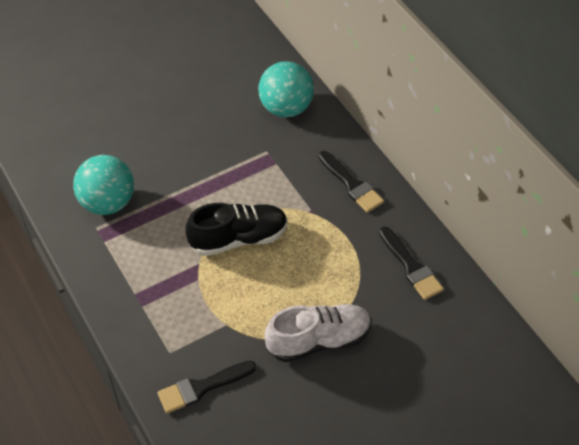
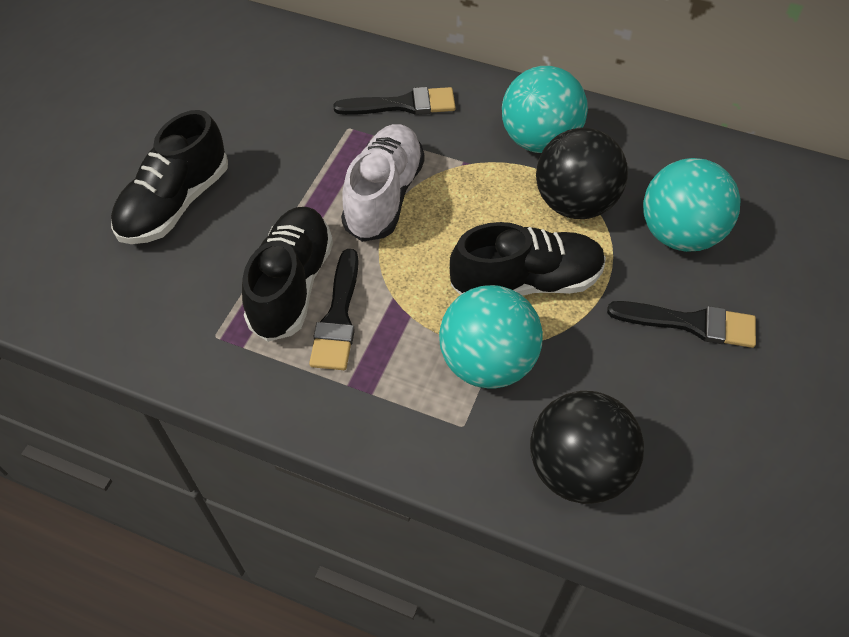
black ball: none = 0 -> [530,391,644,504] [536,127,628,219] = 2
black shoe: [186,203,288,256] = 1 -> [111,110,228,244] [242,207,333,342] [450,222,606,296] = 3
turquoise ball: [73,155,134,215] [258,61,314,117] = 2 -> [439,285,543,389] [502,66,588,153] [643,158,741,252] = 3

